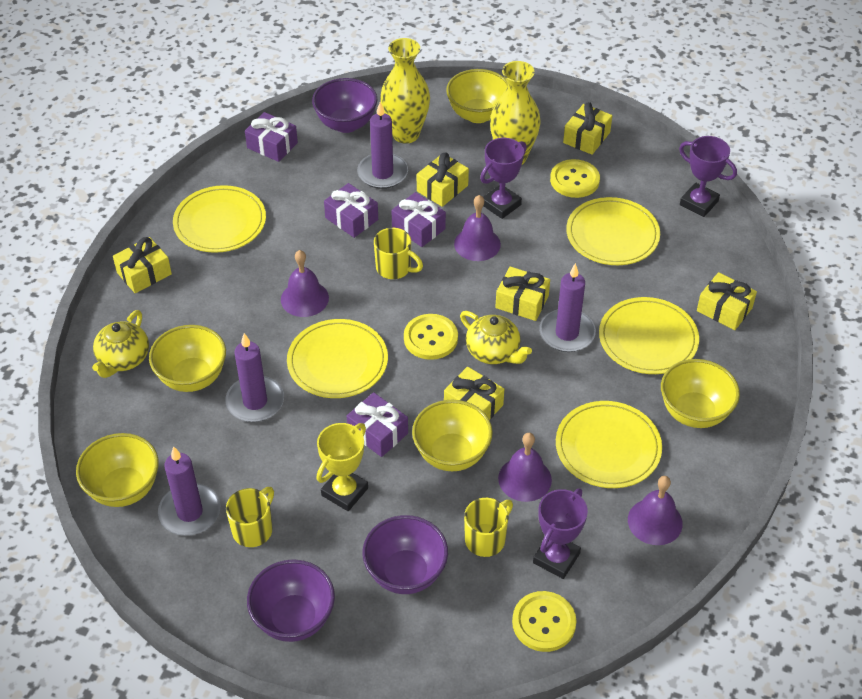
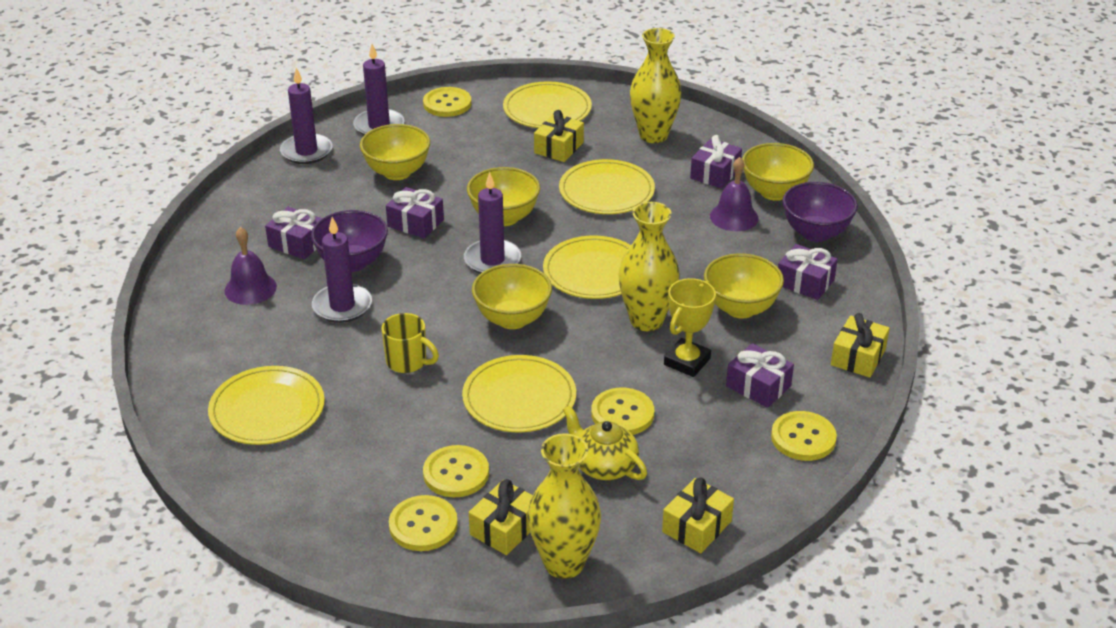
purple bell: [281,250,329,317] [454,195,501,261] [498,433,552,502] [628,476,683,545] = 4 -> [225,227,277,305] [710,157,759,231] = 2
purple bowl: [247,559,335,642] [312,78,377,133] [362,515,448,594] = 3 -> [311,210,388,272] [782,182,858,242] = 2
purple gift: [245,112,298,162] [324,183,378,238] [347,392,408,457] [391,192,446,247] = 4 -> [265,207,322,259] [386,187,444,239] [690,135,742,189] [726,343,794,408] [778,244,838,300] = 5
purple trophy: [480,138,527,219] [533,488,588,579] [679,136,737,217] = 3 -> none = 0
yellow button: [404,314,458,360] [512,591,576,652] [550,159,600,198] = 3 -> [389,495,458,551] [423,87,471,117] [423,445,489,497] [591,388,654,435] [771,411,837,461] = 5
yellow gift: [113,237,172,293] [417,153,469,207] [444,367,504,420] [495,267,550,321] [563,102,612,155] [697,272,757,330] = 6 -> [469,479,533,555] [534,110,584,162] [662,478,734,553] [831,313,890,378] = 4
yellow mug: [226,487,274,547] [374,228,423,279] [464,498,513,557] = 3 -> [381,313,439,373] = 1
yellow teapot: [92,310,149,378] [460,311,532,364] = 2 -> [563,405,647,480] = 1
yellow vase: [380,38,430,144] [490,61,541,165] = 2 -> [528,433,601,579] [618,202,680,331] [630,28,682,143] = 3

